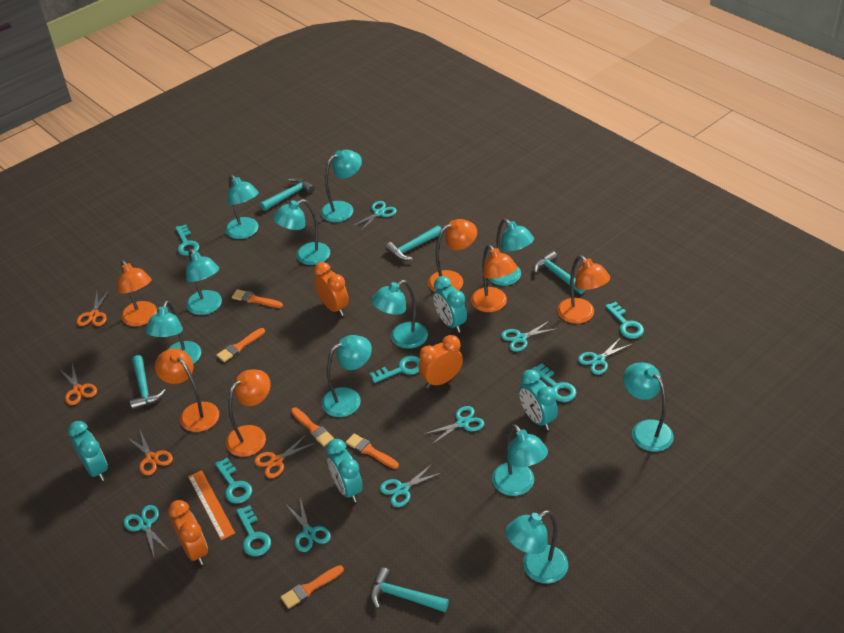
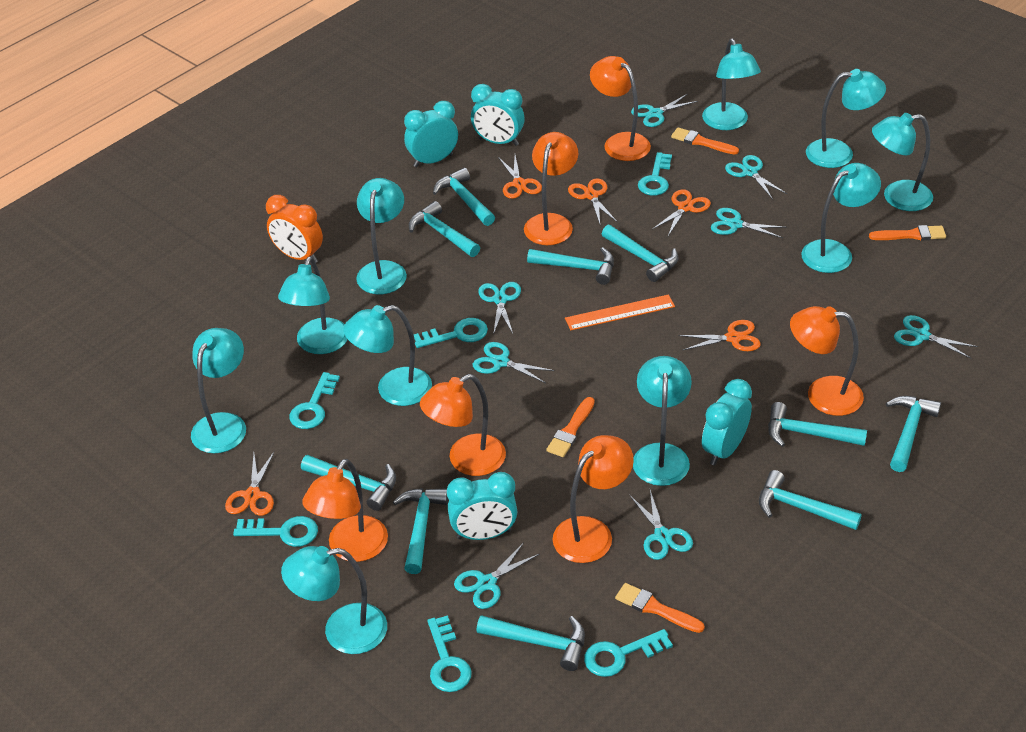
orange brush: [216,328,265,362] [232,289,283,308] [281,565,344,609] [291,408,334,446] [346,434,399,469] = 5 -> [546,397,595,457] [615,583,705,633] [671,127,739,154] [869,225,946,240] = 4
orange clock: [168,500,208,565] [314,262,349,316] [419,335,463,388] = 3 -> [266,195,323,262] = 1
orange scissors: [59,363,97,405] [77,289,110,326] [127,431,173,475] [254,435,315,478] = 4 -> [225,451,275,516] [498,155,542,199] [568,178,618,224] [653,189,711,236] [679,320,761,351] = 5
turquoise hammer: [130,355,166,410] [260,177,315,211] [370,567,449,612] [385,225,441,261] [533,251,586,294] = 5 -> [301,455,396,511] [393,488,448,574] [409,201,480,257] [433,168,495,226] [476,615,585,671] [527,247,614,285] [602,225,678,282] [759,470,862,530] [768,402,867,447] [886,396,941,472] = 10
turquoise lamp: [145,301,201,364] [186,249,222,315] [226,175,259,239] [273,199,330,265] [321,150,362,222] [322,335,372,417] [371,280,428,349] [488,219,534,286] [492,424,548,496] [505,510,568,584] [623,363,674,452] = 11 -> [191,328,246,453] [278,256,348,354] [281,546,387,654] [343,305,432,406] [356,178,407,294] [633,356,692,486] [702,39,761,130] [801,163,881,273] [806,69,886,168] [872,113,933,211] = 10
turquoise scissors: [124,505,169,556] [287,498,331,552] [351,201,397,232] [380,463,441,507] [424,406,484,445] [501,320,558,352] [578,337,632,375] = 7 -> [454,542,539,609] [473,342,555,383] [478,282,521,335] [630,490,693,560] [631,94,698,127] [711,208,787,238] [725,155,787,199] [894,315,978,359] = 8

